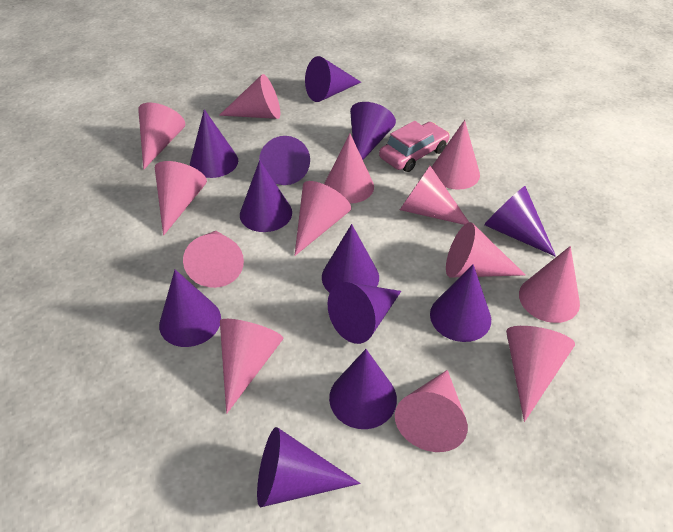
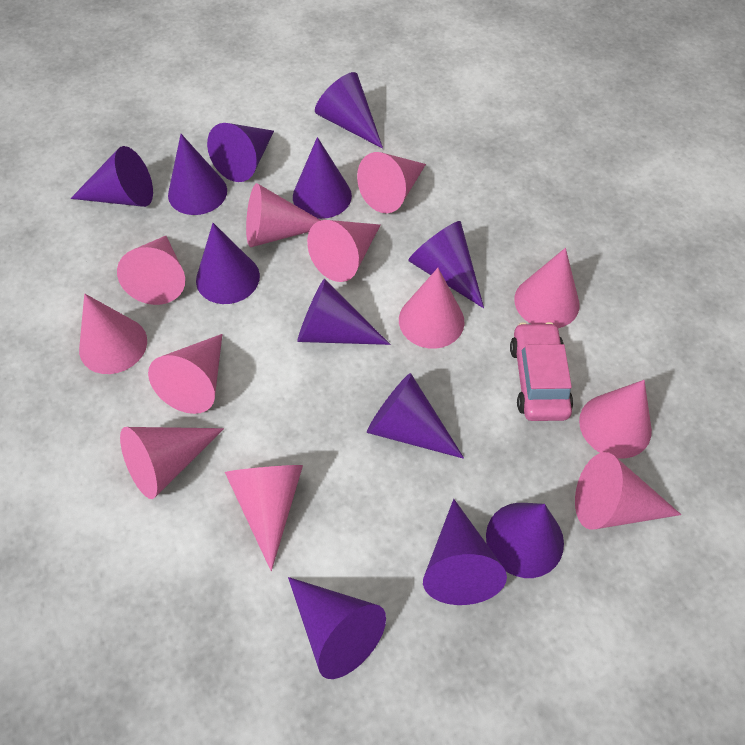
pink cone: [138,103,186,170] [155,161,207,236] [183,231,244,288] [219,74,280,119] [220,319,283,414] [294,181,351,256] [324,133,374,204] [395,370,468,452] [400,166,469,225] [432,120,480,190] [446,222,525,278] [506,326,575,422] [519,246,580,323] = 13 -> [79,294,147,374] [117,236,185,305] [120,427,224,499] [148,334,222,414] [225,465,303,571] [246,183,321,247] [307,220,380,282] [357,152,426,213] [399,268,465,349] [514,248,580,328] [575,452,681,530] [579,380,652,459] = 12

